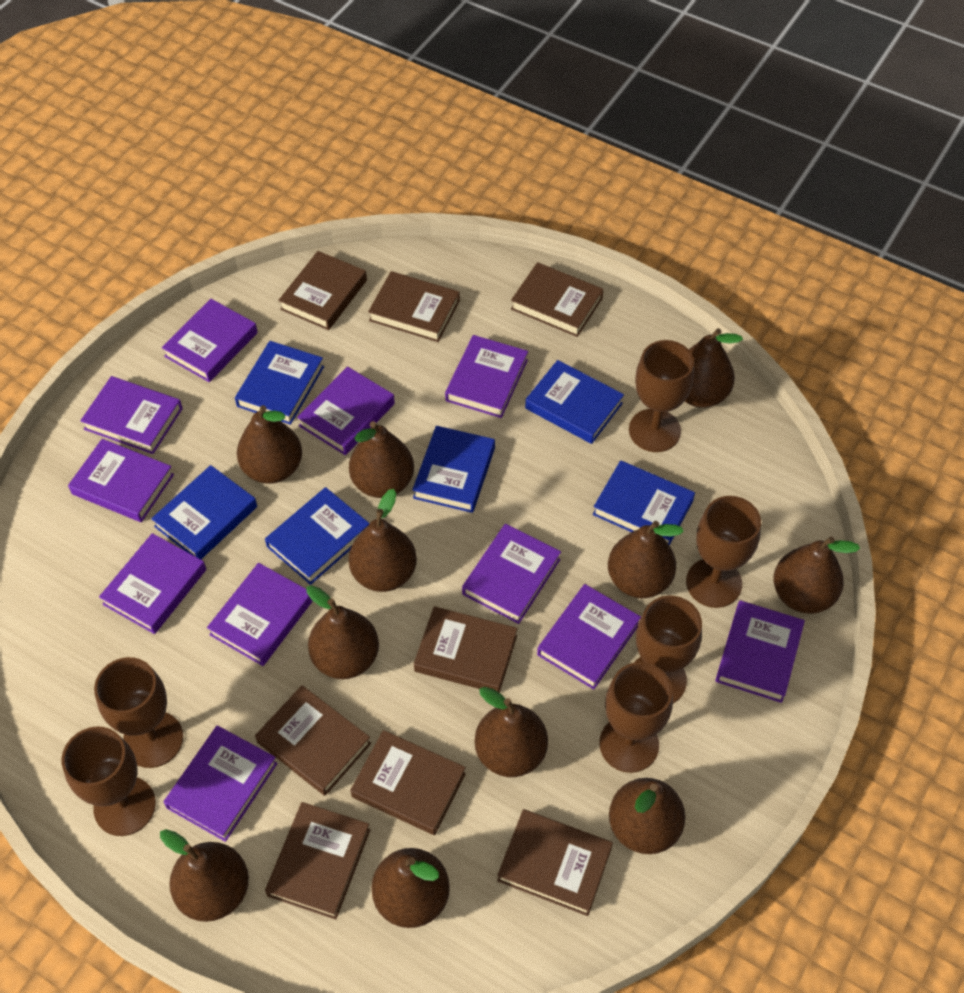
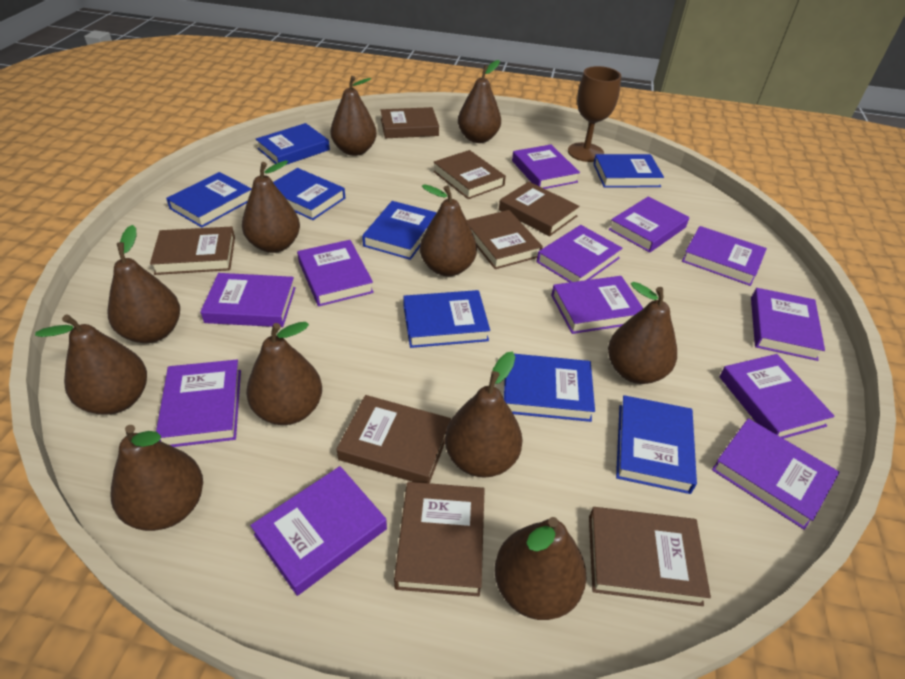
blue book: [151,465,257,559] [235,341,324,425] [265,487,370,585] [412,426,495,513] [525,360,624,444] [593,460,695,545] = 6 -> [166,172,252,228] [256,123,330,165] [273,168,345,220] [362,201,437,260] [403,290,490,348] [504,354,595,422] [593,154,664,187] [616,395,697,494] = 8
brown goblet: [62,726,156,836] [94,657,183,768] [599,662,673,773] [629,340,694,452] [634,596,702,704] [686,496,761,608] = 6 -> [568,66,621,162] = 1
purple book: [68,439,174,522] [80,376,183,454] [99,533,206,634] [162,299,258,382] [164,725,278,842] [207,563,313,666] [297,366,395,455] [445,335,528,418] [462,524,561,624] [537,584,641,690] [716,600,805,703] = 11 -> [156,360,241,447] [200,273,296,327] [250,466,387,596] [297,240,374,307] [512,144,580,189] [537,225,623,282] [551,276,644,334] [609,196,689,253] [682,226,767,286] [712,418,839,530] [719,354,835,439] [751,288,825,361] = 12

